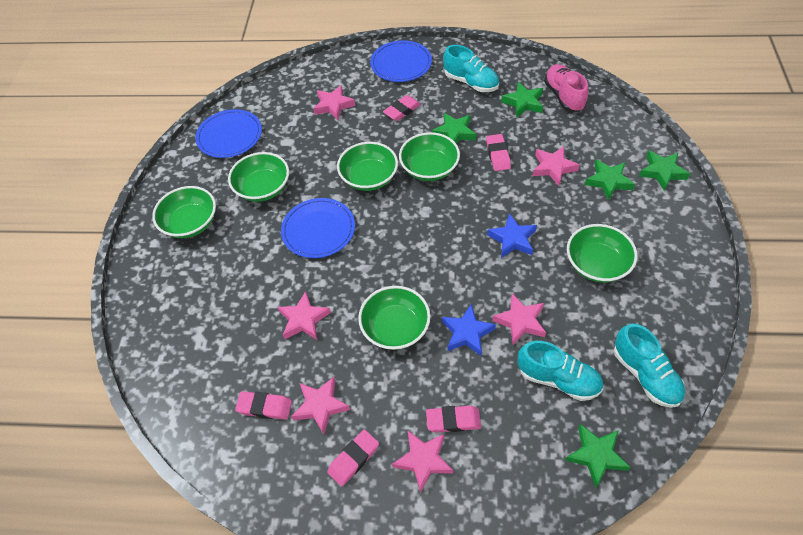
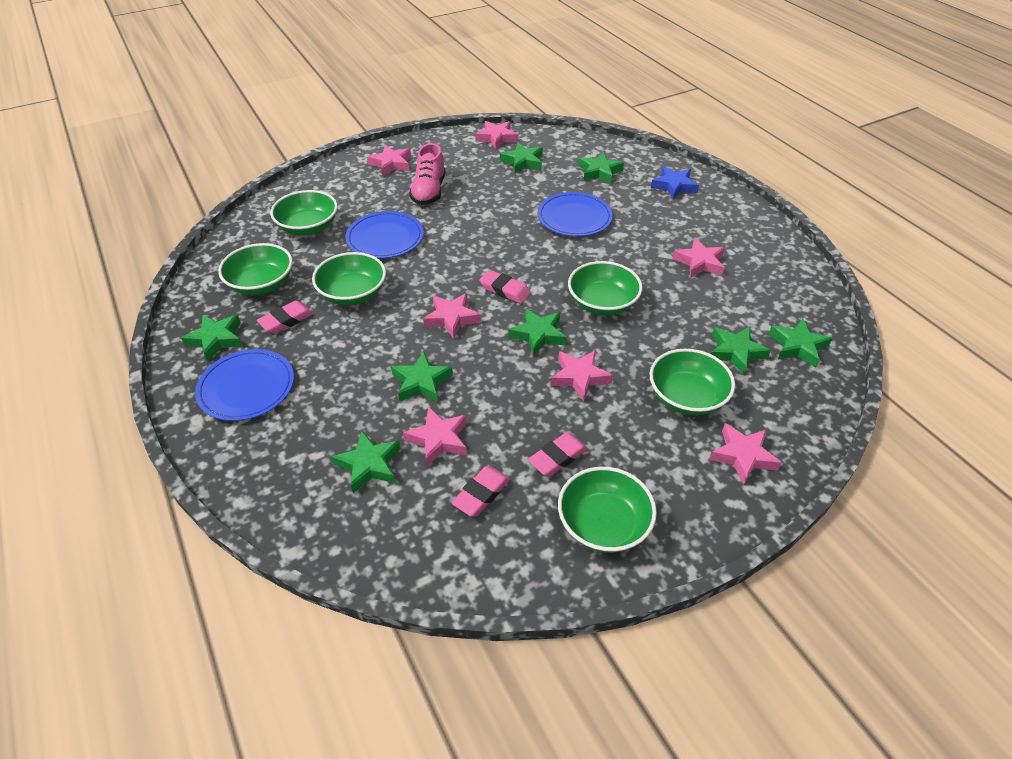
blue star: [442,304,496,356] [487,213,537,258] = 2 -> [651,166,699,200] = 1
green star: [432,113,476,144] [501,82,543,118] [565,424,631,487] [585,159,635,200] [639,151,690,191] = 5 -> [181,315,243,361] [332,431,401,493] [391,352,453,402] [500,143,543,173] [509,308,567,356] [579,152,624,184] [711,327,771,375] [769,319,833,368] = 8
pink eraser: [235,391,292,420] [327,430,379,486] [383,95,421,121] [426,406,481,433] [486,134,511,171] = 5 -> [257,300,314,334] [451,466,510,517] [479,270,531,304] [528,432,588,476] = 4
pink star: [278,291,331,340] [291,377,350,434] [313,85,355,120] [392,431,453,493] [492,294,546,345] [532,146,580,186] = 6 -> [367,145,411,176] [403,406,467,466] [423,293,481,339] [475,121,518,149] [550,350,613,401] [673,238,725,278] [709,423,782,485] = 7
turquoise shoe: [443,45,499,92] [517,341,603,401] [614,324,685,408] = 3 -> none = 0

